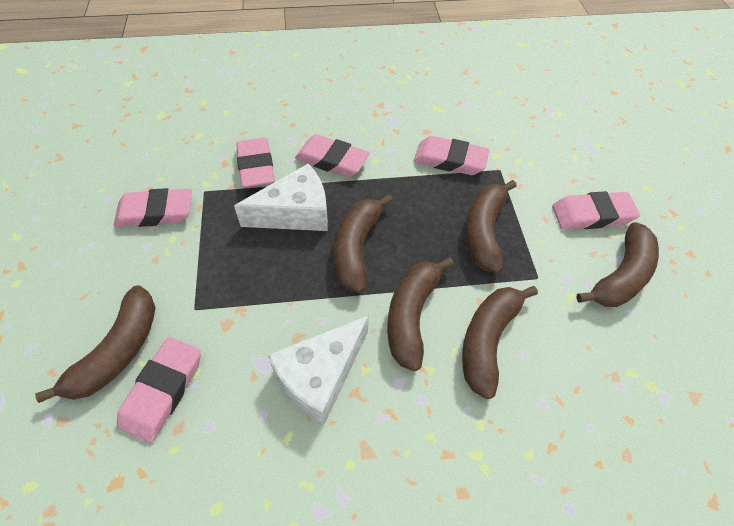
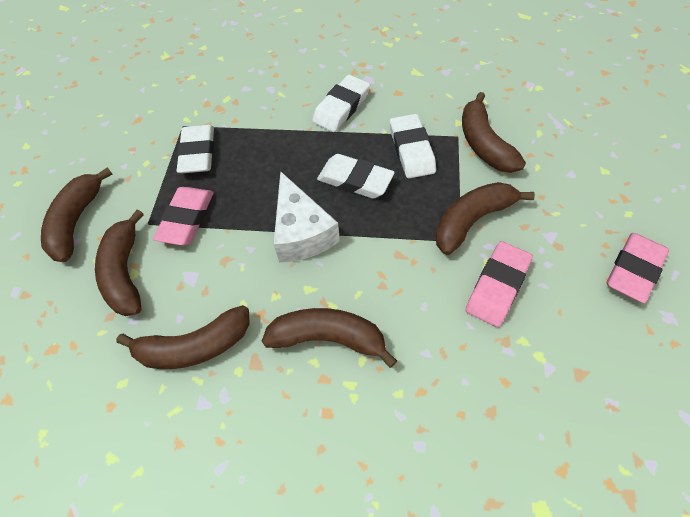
pink eraser: [114,188,192,227] [117,337,201,443] [236,138,275,188] [295,134,370,177] [414,136,489,175] [552,191,640,230] = 6 -> [153,187,214,246] [465,241,533,327] [607,233,669,303] = 3
white cheese: [234,164,328,231] [268,315,369,424] = 2 -> [274,171,340,262] = 1
white eraser: none = 0 -> [177,125,214,173] [312,75,370,132] [317,154,395,199] [390,114,436,178] = 4

